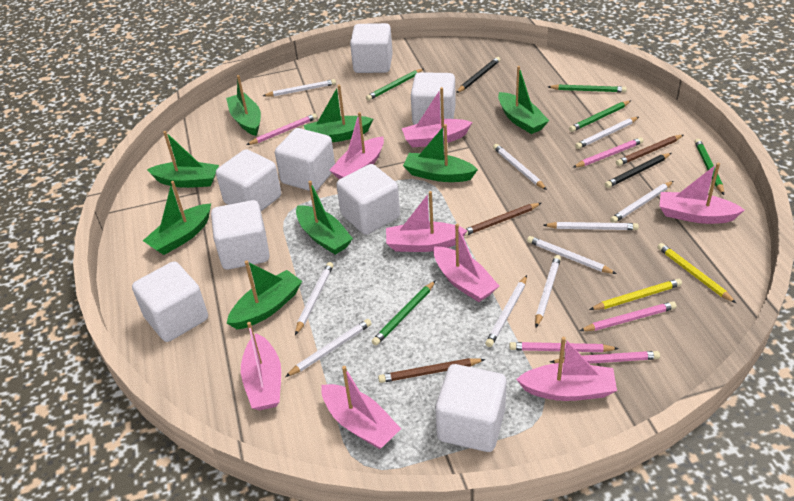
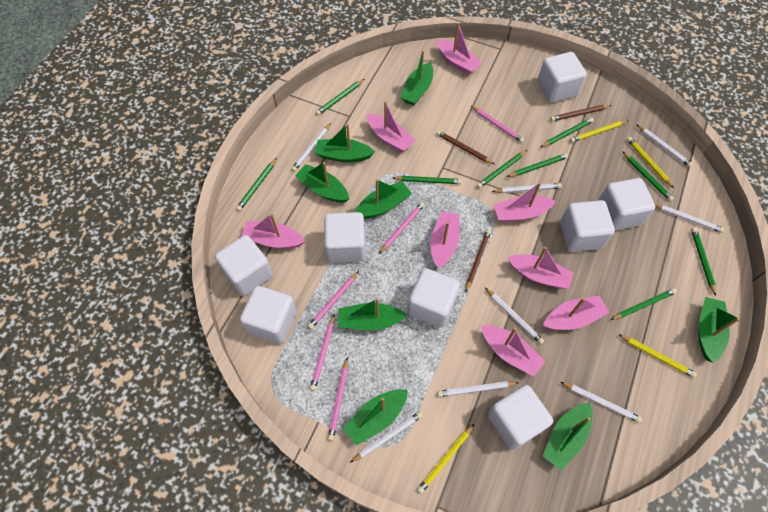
black pencil: [456,57,501,93] [605,153,671,188] = 2 -> none = 0
green pencil: [366,69,423,101] [372,280,436,346] [548,84,627,93] [569,101,631,132] [695,139,724,195] = 5 -> [236,158,277,211] [316,79,364,115] [393,176,462,184] [477,150,527,188] [507,153,568,177] [541,118,594,147] [610,288,677,320] [622,151,674,201] [691,228,716,296] = 9
white pencil: [263,79,336,97] [285,319,372,377] [295,262,334,335] [485,275,527,347] [493,144,547,190] [527,236,617,274] [535,255,561,327] [543,222,639,230] [575,117,639,149] [610,181,673,223] = 10 -> [291,123,331,172] [350,411,423,463] [437,381,519,397] [485,288,544,344] [492,183,562,193] [561,382,642,423] [636,124,693,168] [655,204,725,233] = 8
yellow pencil: [589,279,682,310] [657,243,736,303] = 2 -> [417,424,474,494] [570,120,629,143] [618,334,697,378] [627,137,674,188] = 4

